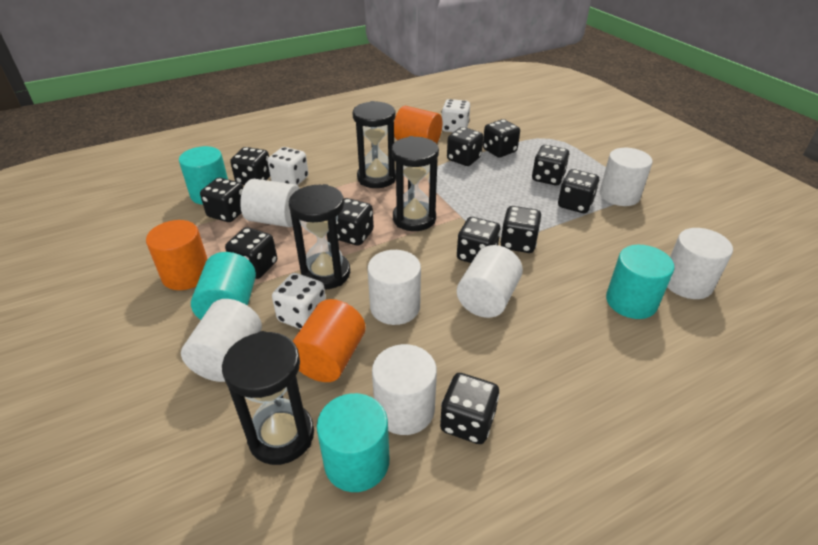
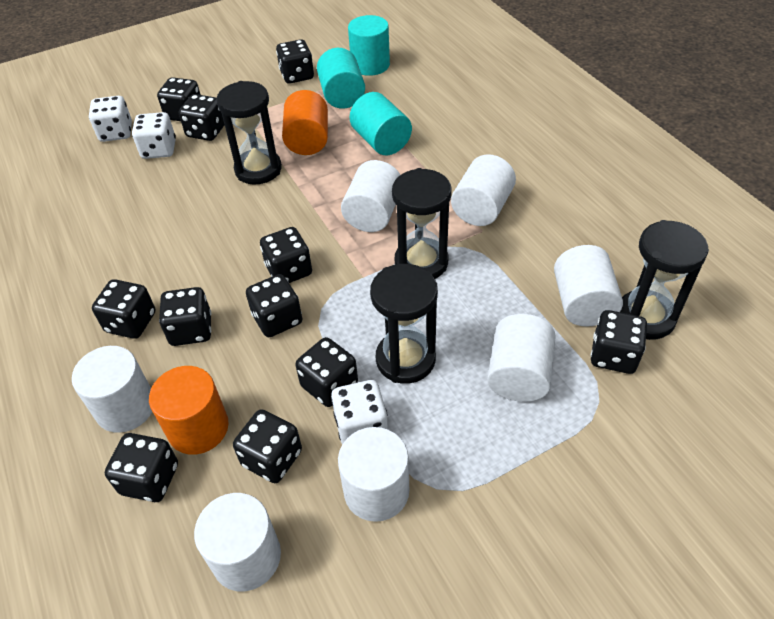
orange cylinder: [146,220,208,290] [293,299,366,382] [394,106,442,144] = 3 -> [149,366,229,455] [282,90,328,155] = 2
turquoise cylinder: [179,146,228,205] [191,252,256,320] [317,393,389,492] [606,245,674,319] = 4 -> [317,48,365,109] [348,15,390,76] [350,92,412,155] = 3

